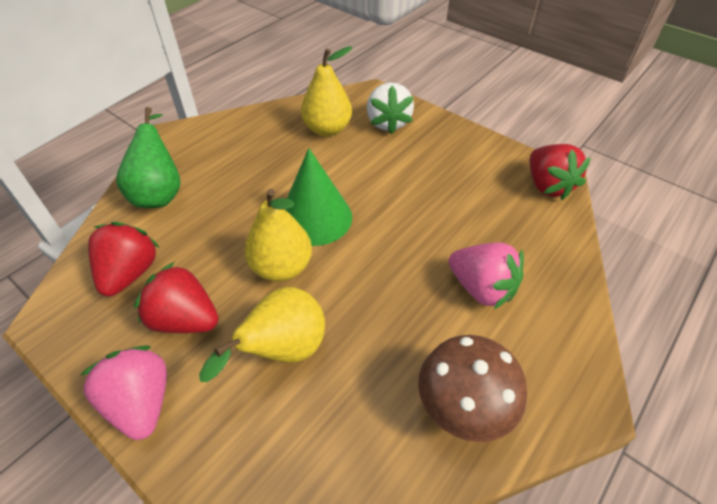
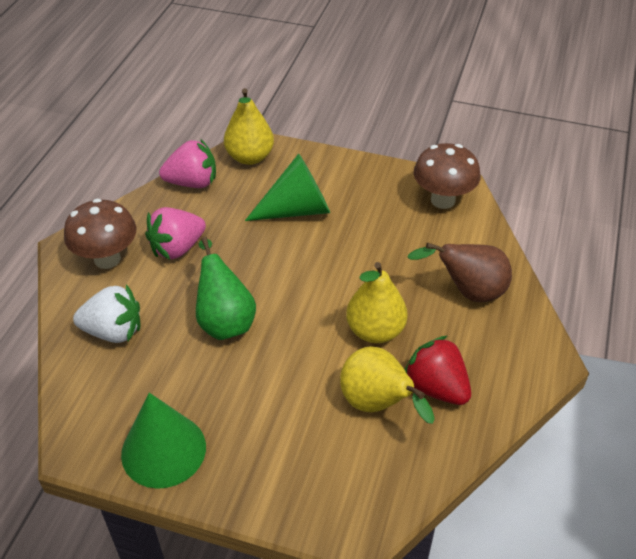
brown mushroom: [418,335,527,442] = 1 -> [64,199,136,269] [413,143,481,209] = 2
brown pear: none = 0 -> [407,242,512,302] = 1
green cone: [285,148,352,246] = 1 -> [121,393,206,489] [245,153,330,221] = 2
red strawberry: [88,222,160,297] [134,262,219,333] [530,144,591,200] = 3 -> [405,336,471,405] = 1

